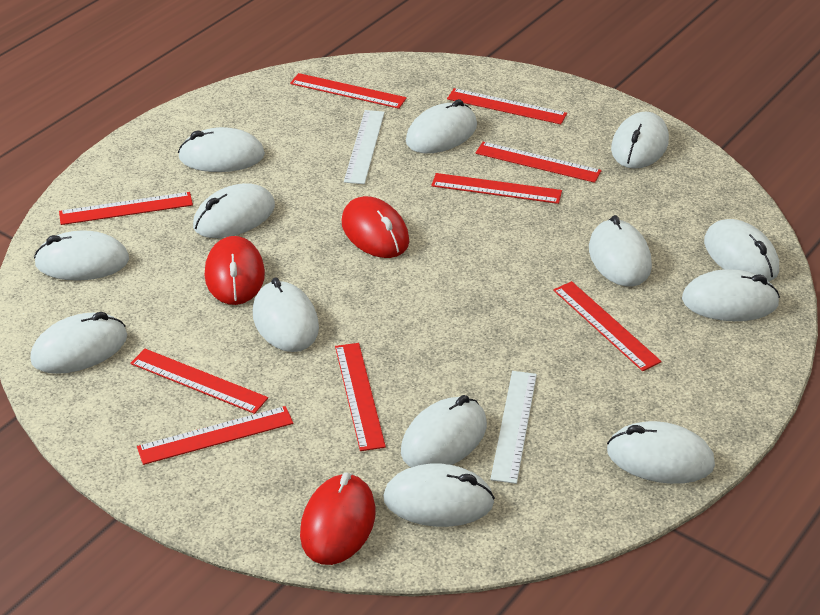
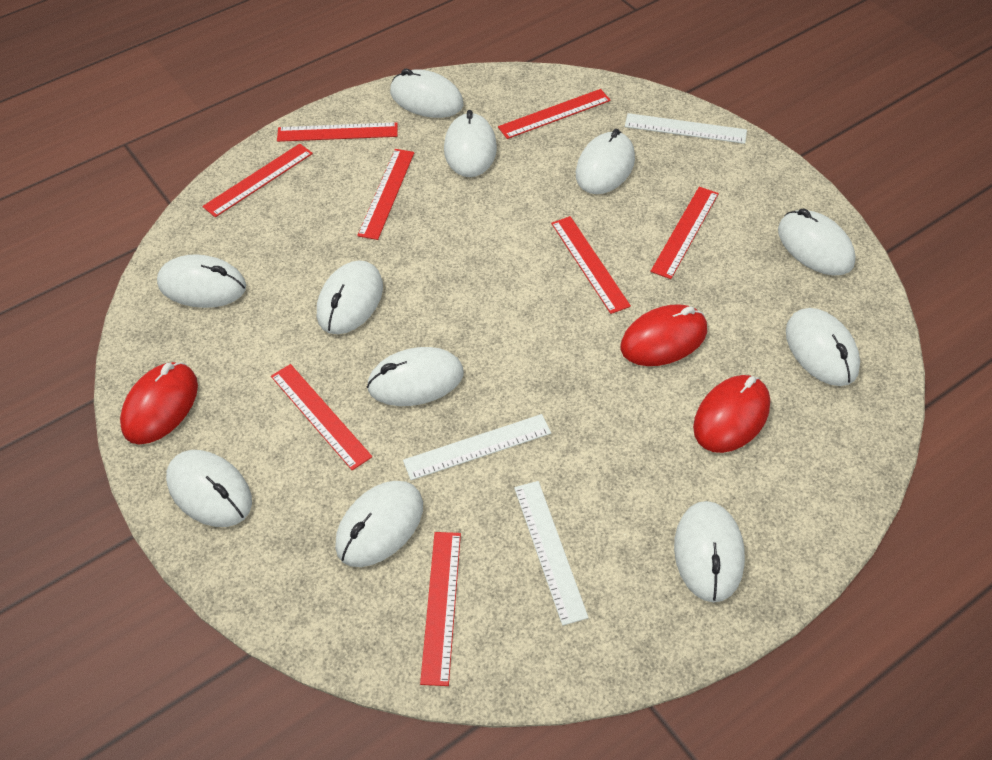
red ruler: [59,192,193,225] [131,349,268,414] [137,406,293,465] [290,73,407,109] [335,343,386,451] [431,173,562,204] [447,88,567,124] [476,142,602,183] [553,281,662,371] = 9 -> [202,144,313,217] [271,364,372,470] [277,122,398,142] [357,149,414,240] [420,532,461,686] [498,89,611,139] [551,216,631,314] [650,187,719,279] = 8
white mouse: [30,312,127,374] [34,231,129,281] [178,127,265,172] [193,183,275,238] [253,277,319,352] [383,463,495,527] [401,395,487,467] [406,99,477,153] [589,215,652,287] [607,421,715,484] [611,111,669,169] [682,269,780,321] [704,219,779,281] = 13 -> [157,254,246,308] [166,450,252,527] [317,260,383,334] [335,481,423,567] [367,347,464,406] [390,69,463,118] [444,110,497,177] [576,129,635,194] [674,501,745,603] [778,208,856,276] [786,308,860,386] = 11
white ruler: [344,110,385,184] [490,371,537,484] = 2 -> [403,414,551,480] [514,481,589,626] [625,113,747,144] = 3

